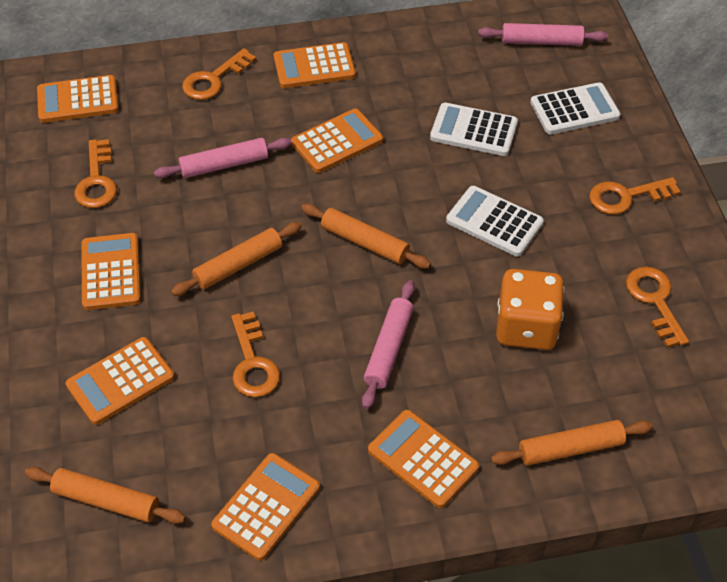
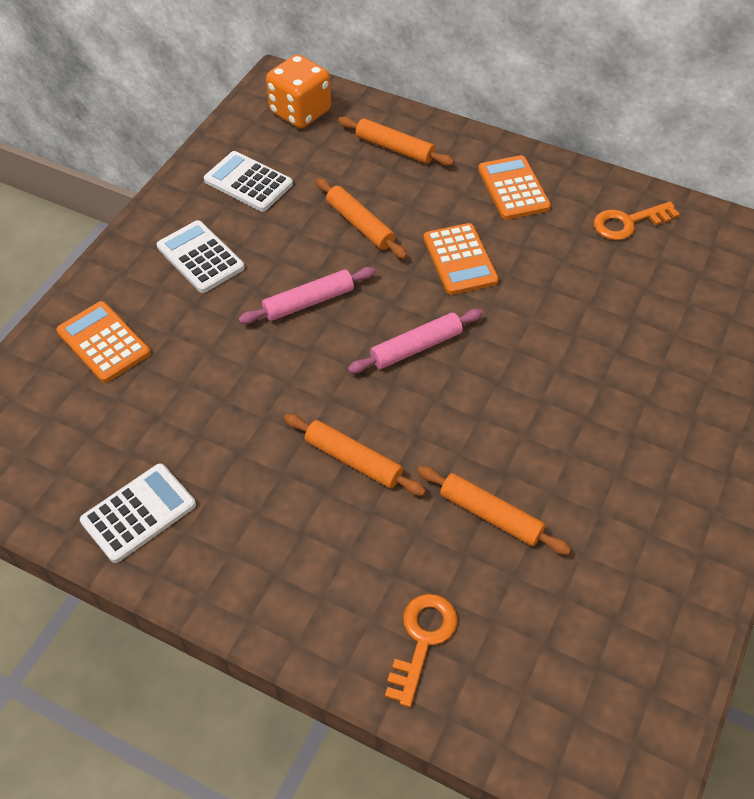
orange calculator: [37,75,119,123] [66,337,175,425] [82,233,141,310] [211,453,320,561] [274,42,356,88] [291,109,383,173] [368,410,479,508] = 7 -> [56,301,151,383] [423,223,499,295] [478,155,551,220] = 3
orange key: [74,139,117,208] [182,48,256,100] [231,312,280,397] [589,177,681,214] [626,267,689,348] = 5 -> [385,594,458,707] [594,201,680,240] = 2
pink rolling pin: [154,138,292,178] [362,280,415,409] [478,23,608,46] = 3 -> [238,267,376,324] [348,309,483,373] = 2

